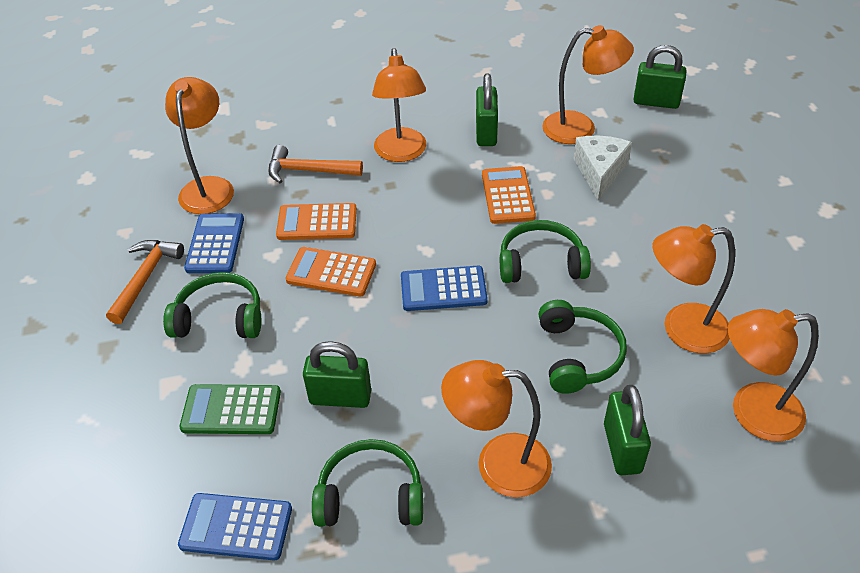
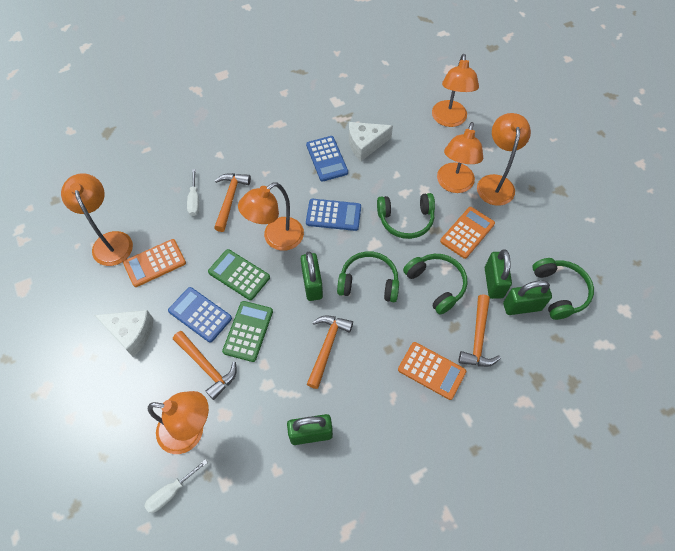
green calculator: [179,384,281,434] = 1 -> [208,249,270,300] [222,301,273,362] = 2
orange hammer: [106,240,184,324] [268,145,363,183] = 2 -> [173,331,237,400] [214,173,251,232] [307,316,353,389] [459,294,501,367] = 4
white cheese: [574,136,632,200] = 1 -> [94,310,154,357] [349,122,393,161] = 2
white screwdriver: none = 0 -> [144,459,208,513] [187,169,199,216] = 2

